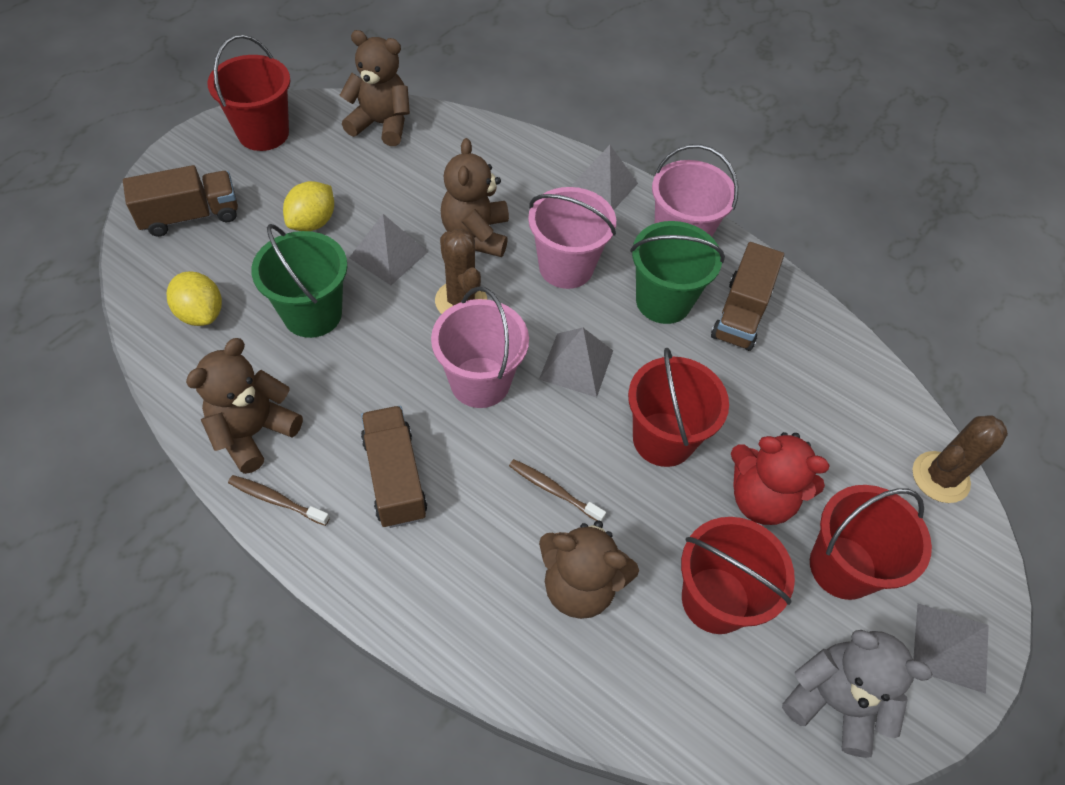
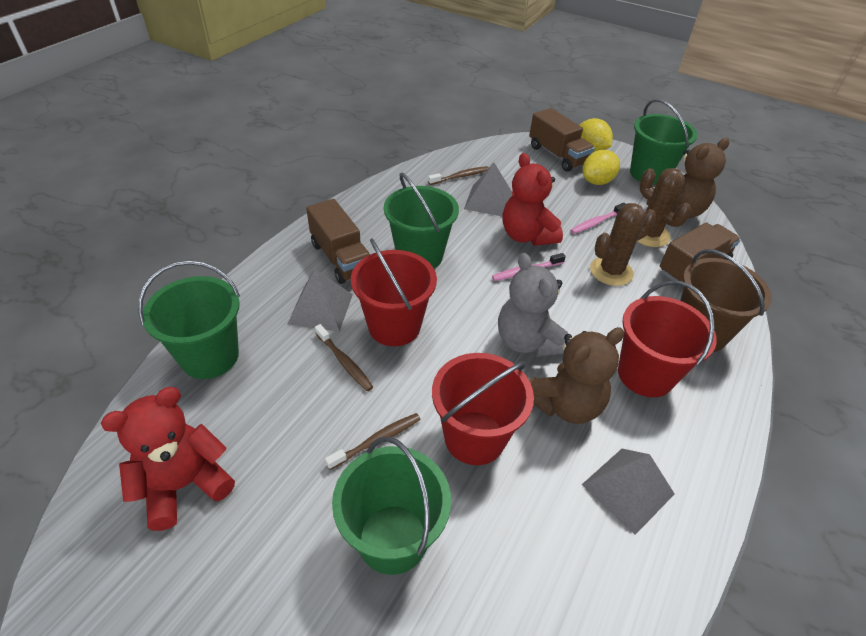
brown bucket: none = 0 -> [680,249,772,352] = 1
brown teddy bear: [186,338,303,474] [340,30,410,146] [441,138,509,257] [539,520,639,619] = 4 -> [529,327,624,424] [647,138,729,218] = 2
brown toothbrush: [228,475,330,526] [509,459,606,522] = 2 -> [315,324,373,391] [325,413,421,470] [428,166,489,185] = 3
green bucket: [251,224,347,338] [630,221,725,324] = 2 -> [138,260,240,379] [332,436,451,575] [384,172,459,268] [630,99,697,185] = 4
grey pyramid: [349,214,428,285] [539,328,613,397] [570,145,638,210] [913,603,989,694] = 4 -> [288,269,353,332] [464,163,512,217] [582,449,675,535] = 3
pink bucket: [431,287,529,408] [528,187,616,289] [652,144,738,237] = 3 -> none = 0
pink toothbrush: none = 0 -> [492,253,566,281] [570,203,625,234] = 2
red bucket: [207,34,290,151] [628,348,729,467] [681,517,795,634] [810,485,932,600] = 4 -> [351,239,437,346] [432,353,534,465] [618,281,717,397] = 3
red teddy bear: [731,432,830,525] = 1 -> [101,387,235,531] [503,153,563,246] = 2

